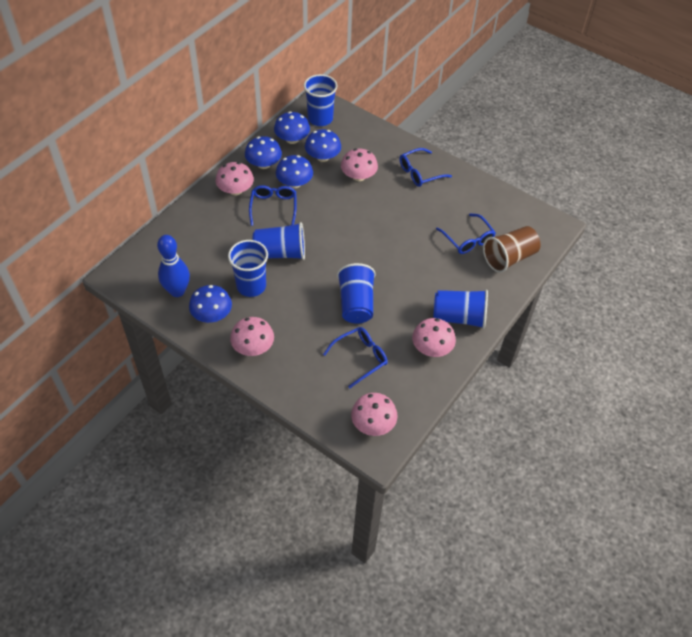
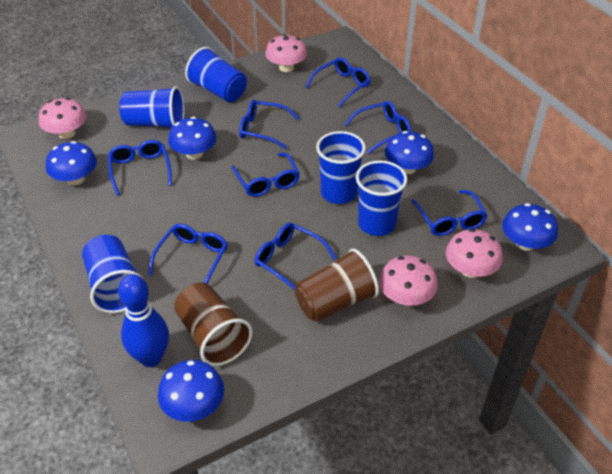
blue glasses: [249,185,297,226] [323,327,388,388] [399,148,452,187] [436,213,496,254] = 4 -> [108,140,172,196] [148,224,228,283] [231,153,300,197] [239,100,299,149] [255,223,336,290] [306,57,371,107] [344,101,411,154] [411,190,488,236] = 8
brown cup: [483,226,540,273] = 1 -> [174,282,253,366] [295,249,379,322] = 2
pink mushroom: [215,162,254,195] [230,317,274,356] [341,148,378,181] [351,393,398,436] [412,318,456,357] = 5 -> [39,98,86,139] [265,34,307,72] [379,255,438,306] [446,229,503,278] = 4

